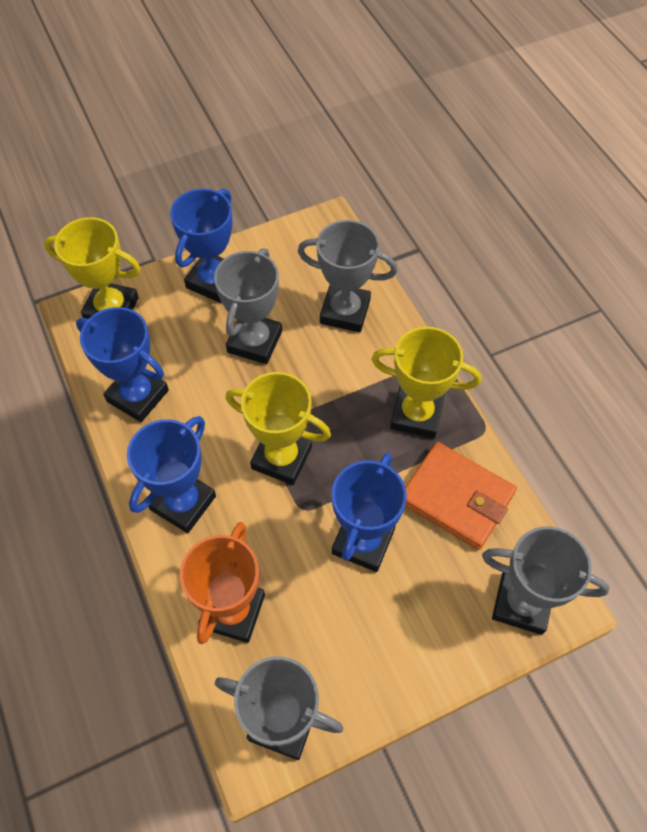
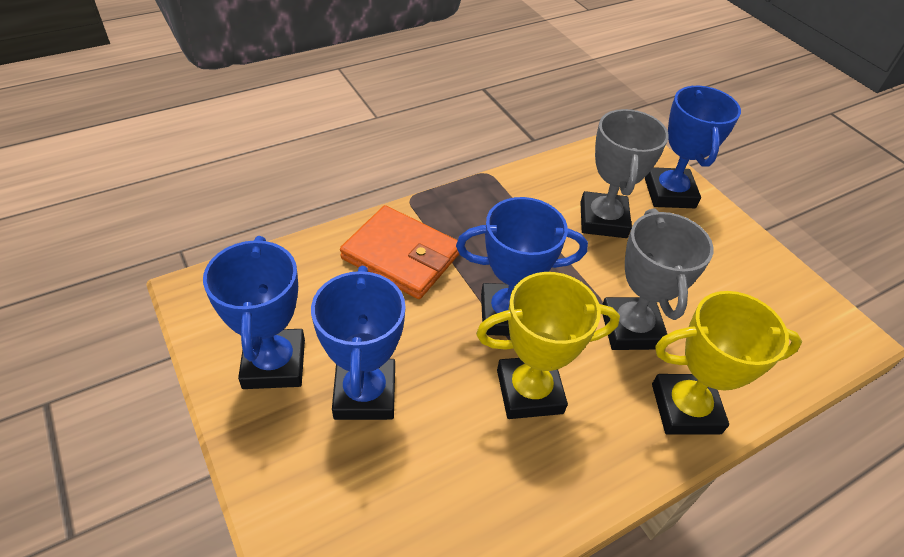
grey trophy: [214,248,282,364] [215,656,343,760] [298,220,398,332] [482,526,610,635] = 4 -> [580,109,669,238] [602,209,714,350] = 2
orange trophy: [180,522,265,644] = 1 -> none = 0
yellow trophy: [44,217,141,319] [226,372,331,485] [371,327,481,439] = 3 -> [476,272,620,419] [652,291,802,435] = 2

